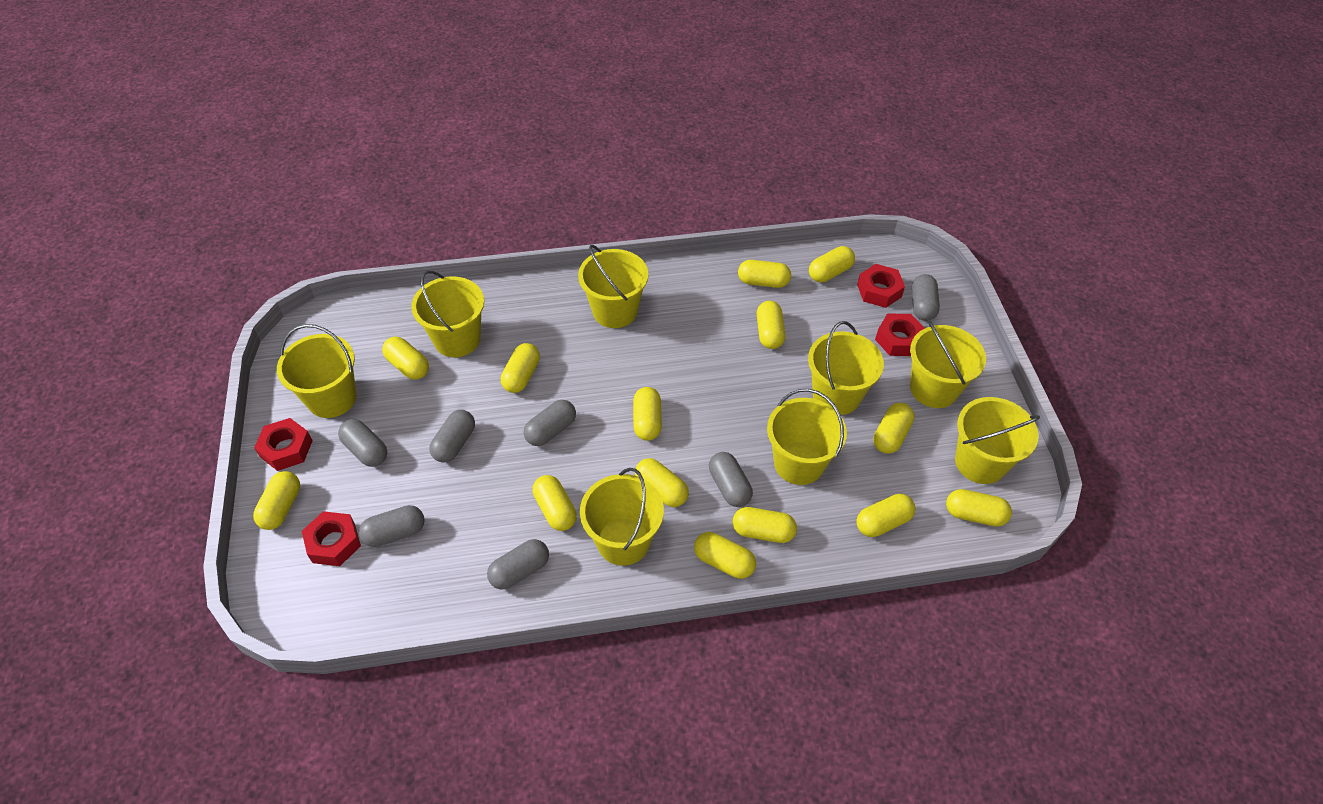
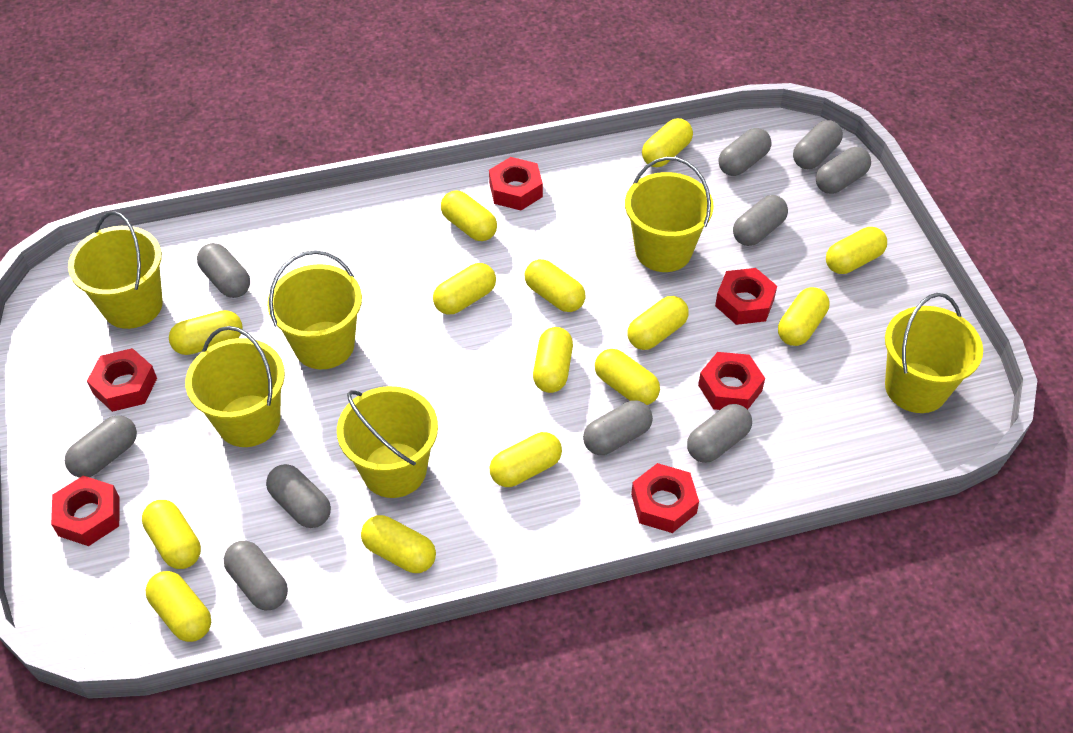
grey capsule: [338,419,387,467] [359,505,425,547] [429,410,475,463] [487,539,549,590] [524,400,576,446] [709,452,753,507] [912,274,940,321] = 7 -> [65,415,137,478] [197,243,250,298] [224,541,288,610] [266,464,331,528] [583,400,653,455] [687,404,752,463] [719,128,771,176] [733,195,788,246] [793,120,843,169] [816,147,871,194] = 10
red nut: [254,418,313,471] [302,511,361,566] [857,264,905,308] [875,314,925,356] = 4 -> [51,476,119,546] [87,348,157,412] [489,157,543,211] [631,463,699,533] [698,352,765,410] [715,268,777,325] = 6
yellow bucket: [277,324,357,418] [411,270,484,357] [578,245,648,328] [580,468,664,566] [767,389,847,485] [808,321,884,415] [910,320,986,408] [955,397,1040,484] = 8 -> [68,211,163,329] [185,326,285,447] [267,250,362,369] [337,386,438,498] [625,157,714,272] [885,293,983,413] = 6

